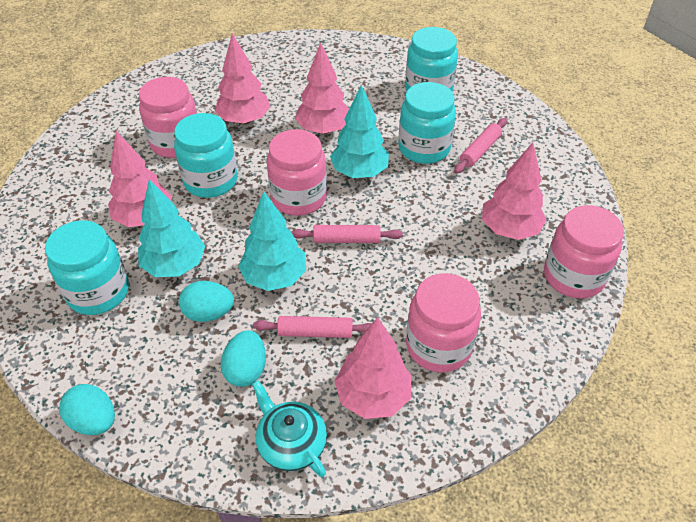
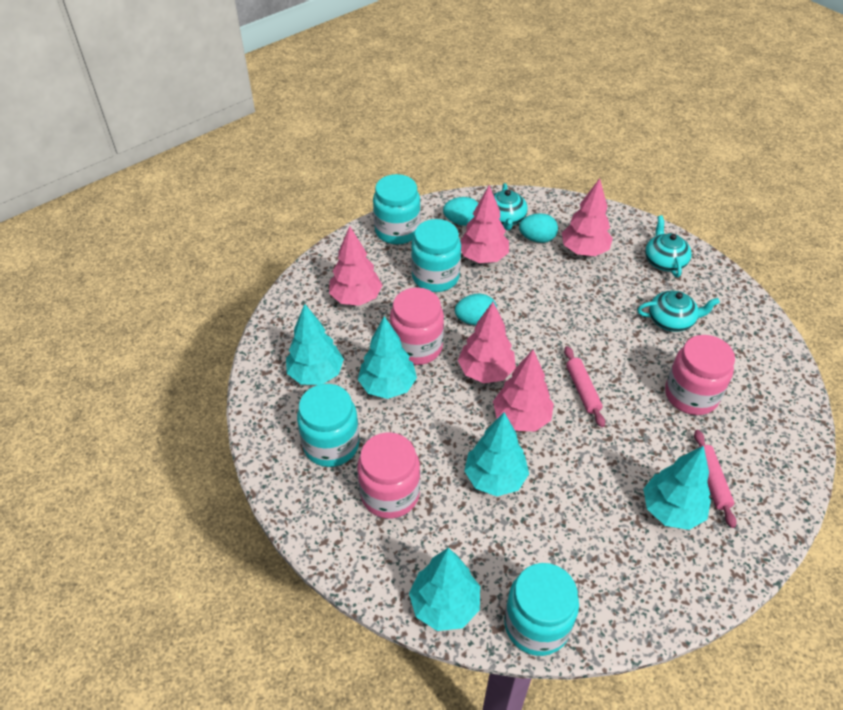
pink jar: [139,77,197,158] [267,129,327,216] [406,273,481,373] [544,205,624,299] = 4 -> [357,432,420,519] [390,287,444,365] [665,335,735,415] = 3
pink rolling pin: [253,316,372,338] [291,225,403,243] [454,118,507,174] = 3 -> [564,346,605,427] [694,430,737,528] = 2
turquoise teapot: [252,381,327,477] = 1 -> [493,183,528,230] [637,291,720,332] [645,215,692,278] = 3
turquoise tree: [138,179,205,277] [238,191,306,291] [330,84,389,178] = 3 -> [286,304,344,385] [358,316,417,399] [409,548,480,631] [464,412,529,496] [643,445,711,530] = 5

